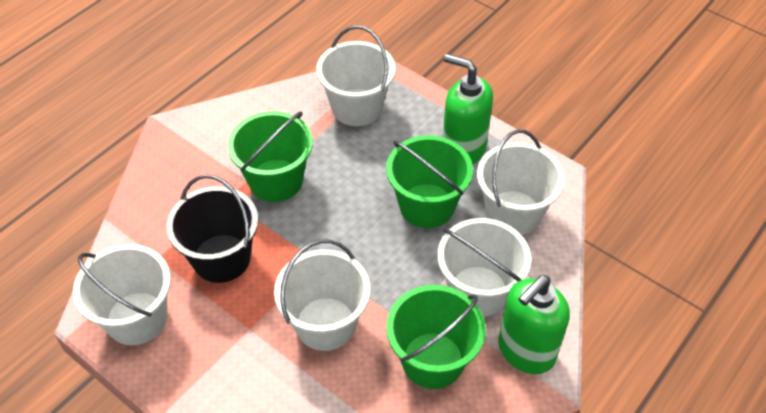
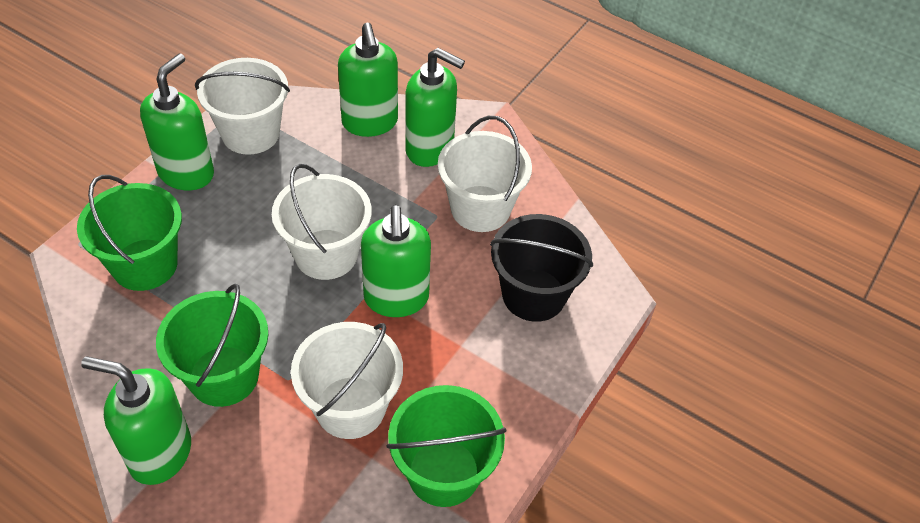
green soap dispenser: [443,54,493,165] [498,275,570,374] = 2 -> [81,356,191,485] [140,53,214,190] [338,23,398,137] [361,205,431,317] [405,48,465,167] = 5
white bucket: [73,244,171,345] [274,239,370,351] [316,25,395,126] [437,218,531,317] [477,130,565,235] = 5 -> [195,58,290,155] [272,164,372,280] [291,322,403,439] [438,116,532,232] = 4

